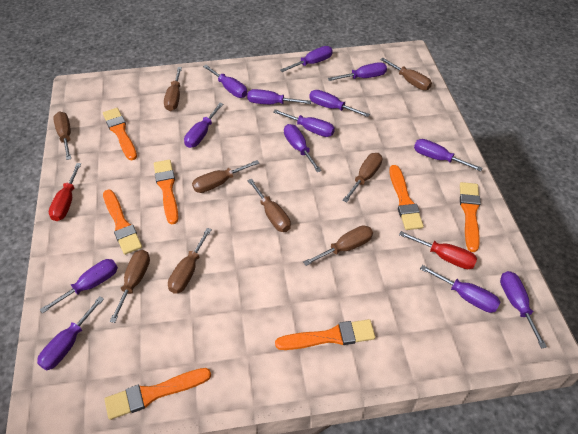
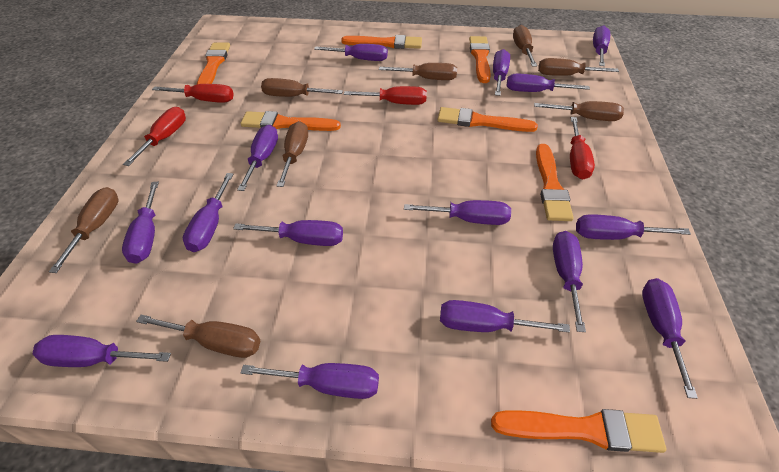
brown screwdriver: [53,112,71,160] [109,250,150,323] [164,67,182,111] [168,228,212,294] [192,160,259,193] [247,179,291,232] [303,225,373,266] [342,153,382,203] [380,58,432,90] = 9 -> [49,187,119,273] [136,315,260,358] [261,78,343,97] [277,121,308,187] [379,63,457,80] [513,25,537,67] [534,101,624,121] [538,58,619,76] = 8
purple screwdriver: [37,296,104,370] [39,259,118,314] [184,103,223,148] [203,65,247,98] [247,89,311,104] [273,109,335,137] [280,46,333,72] [284,124,322,172] [309,90,370,117] [328,62,387,81] [414,139,482,171] [420,265,501,313] [500,271,547,349] = 13 -> [33,335,171,367] [122,182,159,264] [183,173,233,252] [233,220,343,246] [237,125,278,191] [241,363,379,399] [314,44,388,61] [404,200,511,225] [440,300,570,333] [493,49,510,96] [507,74,590,92] [553,231,586,332] [576,214,691,240] [593,26,610,66] [642,278,698,399] = 15
red screwdriver: [49,163,81,221] [399,231,477,269] = 2 -> [123,107,186,166] [152,84,234,103] [344,86,427,105] [570,117,595,180] = 4

